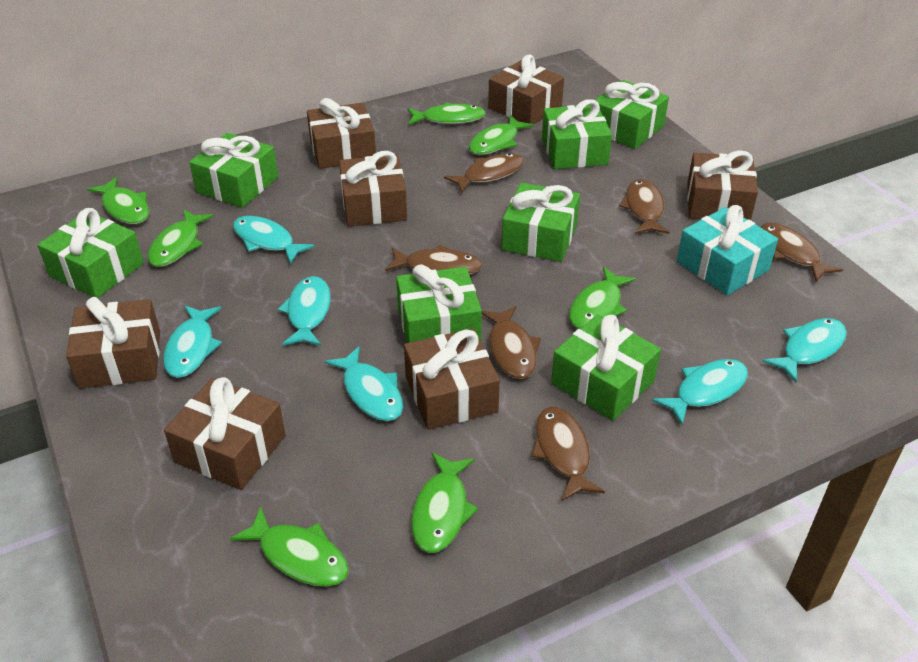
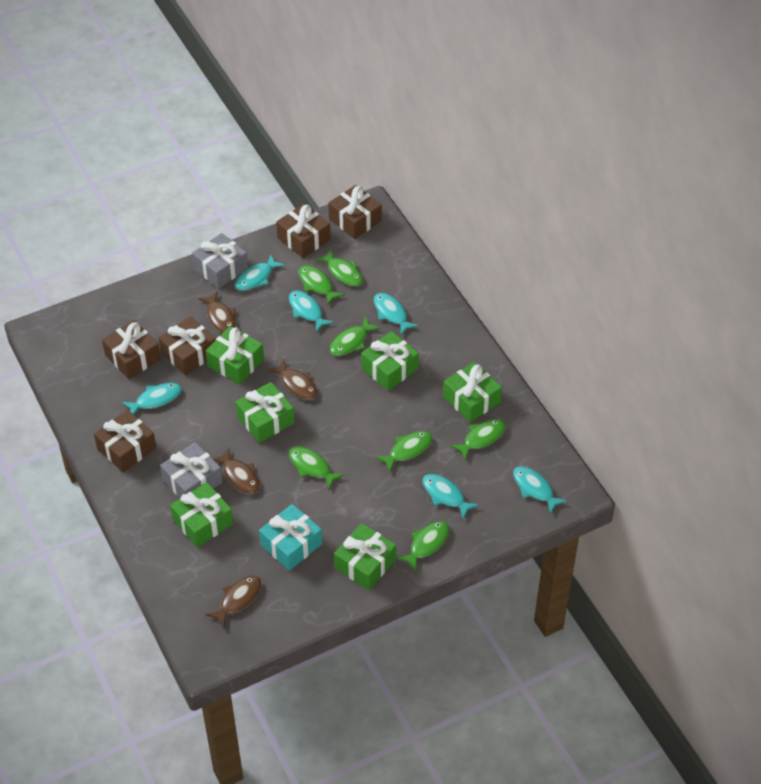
brown fish: [385,245,482,275] [444,153,524,193] [482,306,541,379] [531,407,605,501] [619,179,669,234] [760,222,843,282] = 6 -> [198,291,236,333] [206,576,262,628] [213,448,260,494] [268,359,317,400] = 4
brown gift: [66,297,160,389] [164,377,285,490] [307,98,376,169] [339,151,407,226] [404,328,500,430] [488,55,564,125] [687,150,758,220] = 7 -> [94,410,156,472] [102,320,161,379] [158,316,216,376] [276,204,331,258] [328,185,382,239] = 5
green gift: [37,208,144,298] [189,133,278,208] [396,264,482,343] [501,183,580,262] [542,99,612,169] [551,314,661,421] [595,80,669,149] = 7 -> [170,482,233,547] [206,326,264,385] [235,382,295,443] [334,523,396,590] [361,331,419,391] [443,362,502,422] = 6
grey gift: none = 0 -> [160,442,223,498] [192,233,248,289] = 2

